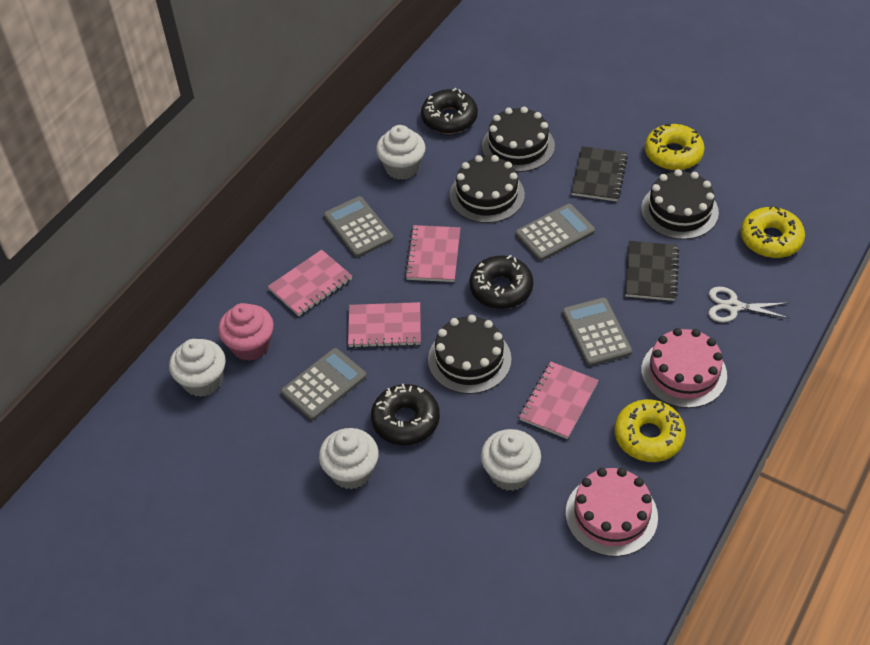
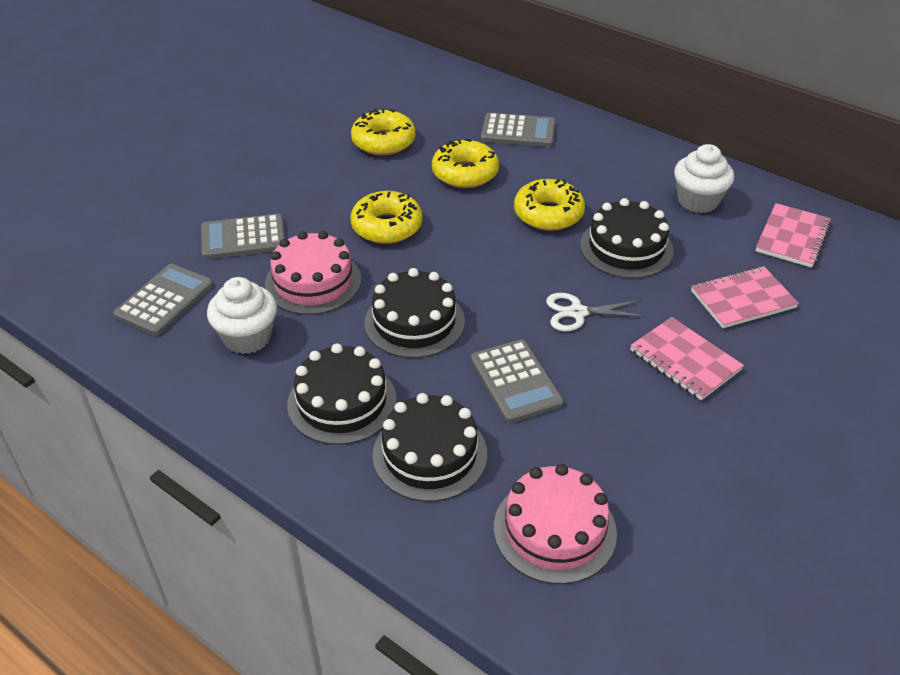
black donut: [371,384,440,445] [421,88,478,134] [470,255,533,309] = 3 -> none = 0
black notebook: [571,146,628,201] [625,241,679,301] = 2 -> none = 0
pink cupcake: [218,303,273,361] = 1 -> none = 0
pink notebook: [268,250,352,316] [348,302,421,348] [405,225,460,282] [519,362,598,439] = 4 -> [630,317,744,400] [691,266,799,328] [756,203,831,268] = 3
white cupcake: [169,339,226,397] [319,428,379,490] [376,125,425,180] [481,429,541,491] = 4 -> [207,277,277,354] [674,144,734,213] = 2
yellow donut: [615,399,686,462] [645,123,705,170] [741,205,805,258] = 3 -> [350,191,422,244] [351,109,416,155] [432,139,499,188] [514,179,585,231] = 4

